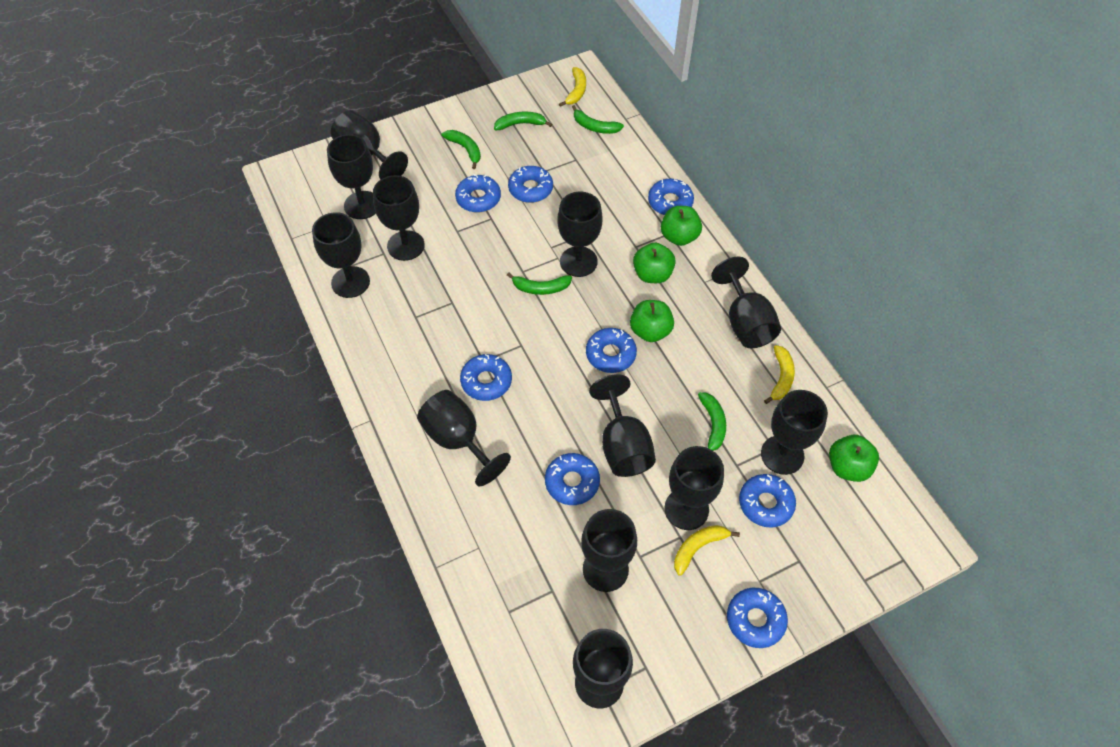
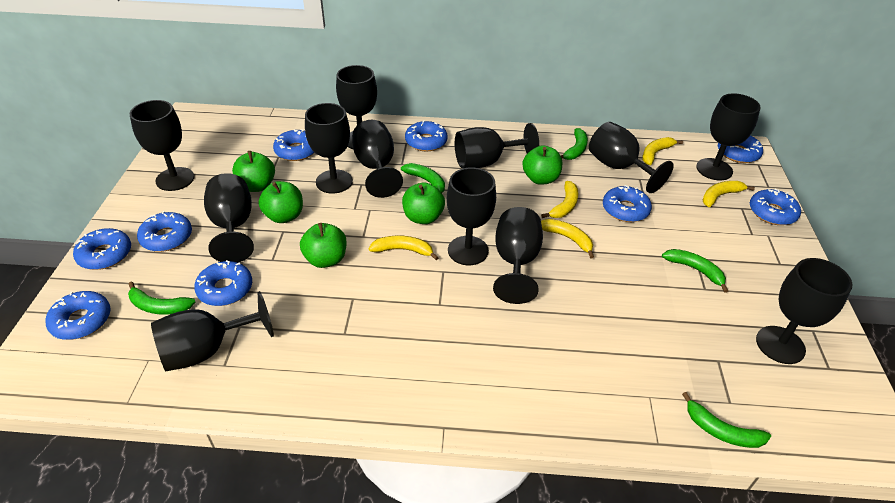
blue donut: [455,174,501,212] [460,354,512,401] [508,166,553,203] [545,453,600,505] [586,328,637,373] [648,179,694,215] [727,588,788,648] [739,474,796,527] = 8 -> [45,291,111,340] [73,228,131,270] [137,211,192,252] [194,260,252,306] [273,129,315,161] [405,120,448,152] [603,185,652,222] [718,136,763,163] [750,189,801,225] = 9
green apple: [630,300,674,342] [633,243,676,283] [661,206,702,246] [829,435,879,482] = 4 -> [232,151,275,192] [259,181,303,223] [300,223,347,268] [402,182,445,224] [522,145,562,185] = 5
yellow banana: [559,67,586,107] [674,525,740,576] [764,345,795,404] = 3 -> [369,236,439,260] [541,181,579,218] [541,219,594,259] [642,137,683,165] [703,181,755,207] = 5

